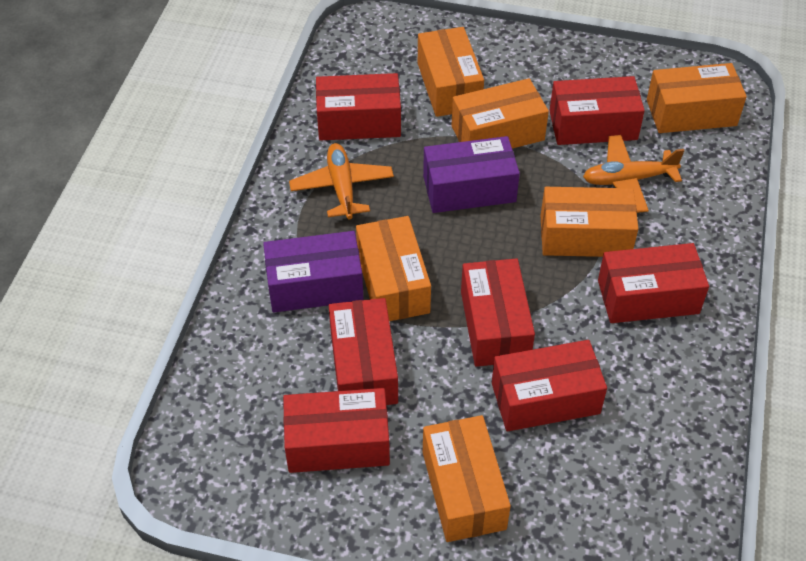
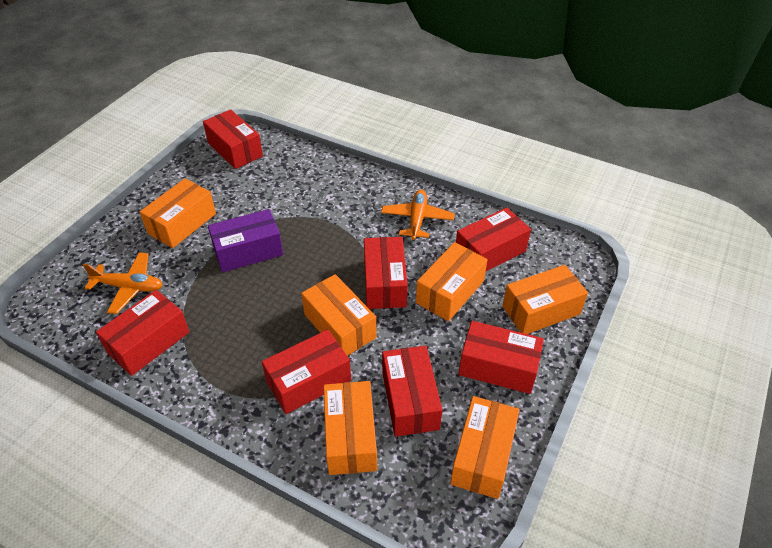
purple box: [263,231,363,313] [423,136,520,213] = 2 -> [208,209,283,272] = 1

